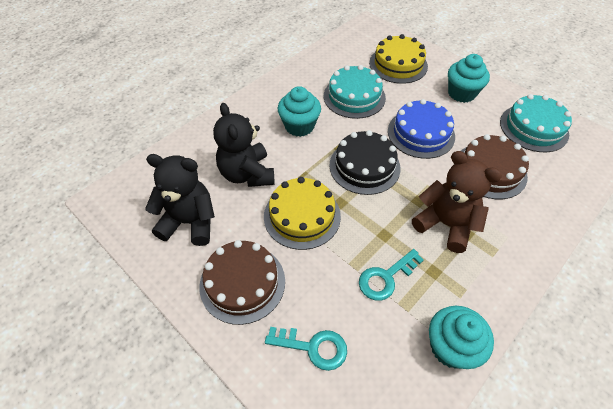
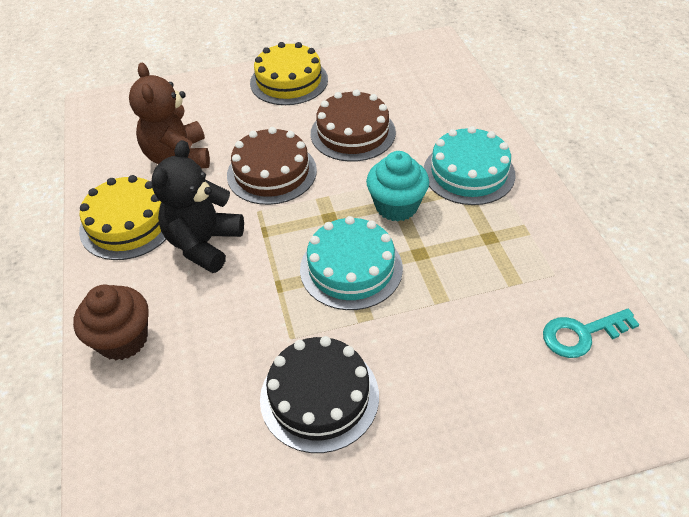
black teddy bear: [145,154,215,246] [213,103,275,187] = 2 -> [151,140,244,273] = 1
blue cake: [388,99,455,159] = 1 -> none = 0
brown cupcake: none = 0 -> [73,285,149,361] = 1
turquoise cupcake: [278,86,321,137] [429,306,494,369] [448,54,490,103] = 3 -> [366,151,429,221] = 1
turquoise key: [265,327,347,371] [359,249,424,300] = 2 -> [543,309,639,358] = 1

